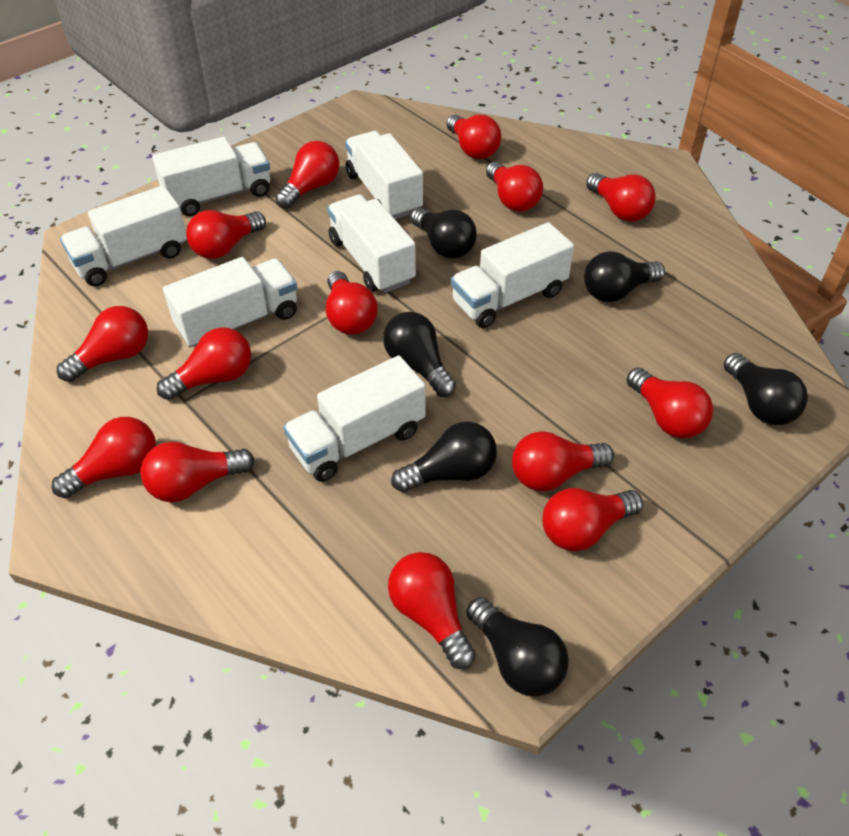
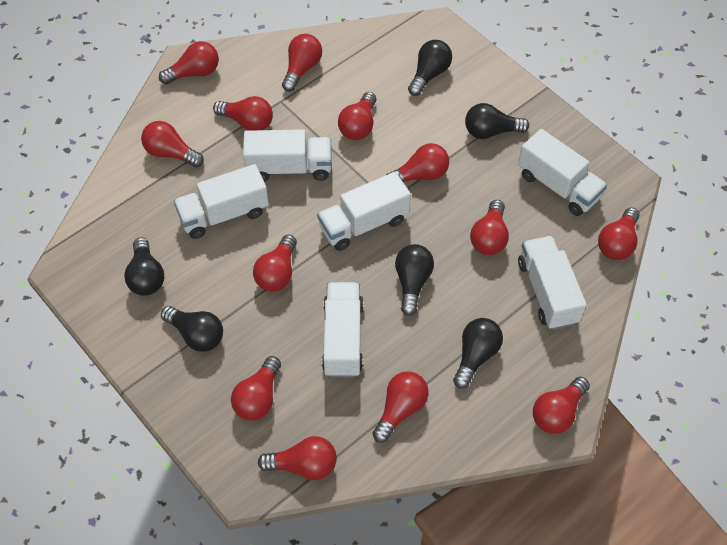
red light bulb: [52,417,156,498] [57,306,148,382] [141,442,254,502] [157,327,251,400] [186,210,266,259] [275,141,339,209] [326,271,378,335] [388,552,476,669] [446,115,501,159] [486,162,543,212] [512,431,614,491] [542,488,643,551] [586,173,656,222] [627,367,713,439] = 14 -> [141,121,204,167] [159,41,219,84] [213,96,273,131] [231,356,281,421] [253,235,297,292] [258,436,337,480] [282,34,322,92] [338,92,376,140] [372,371,429,443] [386,143,449,182] [470,200,509,255] [533,377,590,434] [598,207,639,260] = 13
white truck: [60,185,187,287] [152,137,270,216] [163,257,297,347] [283,355,426,482] [327,195,416,293] [345,131,423,219] [451,222,574,328] = 7 -> [174,164,269,239] [243,129,332,182] [317,172,411,251] [322,282,364,377] [518,129,607,216] [518,236,587,330] = 6

